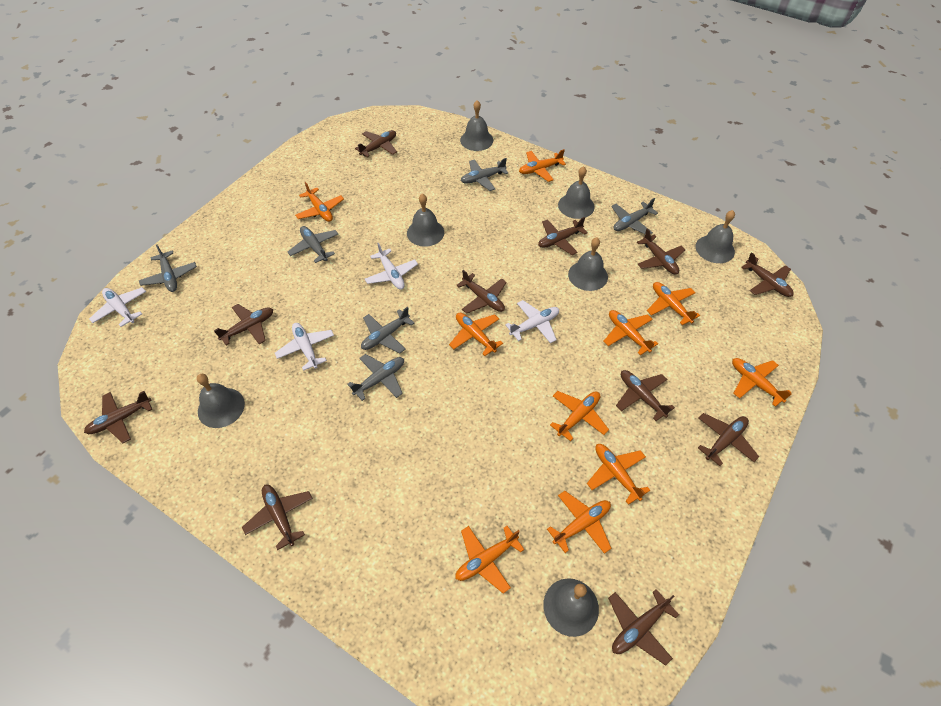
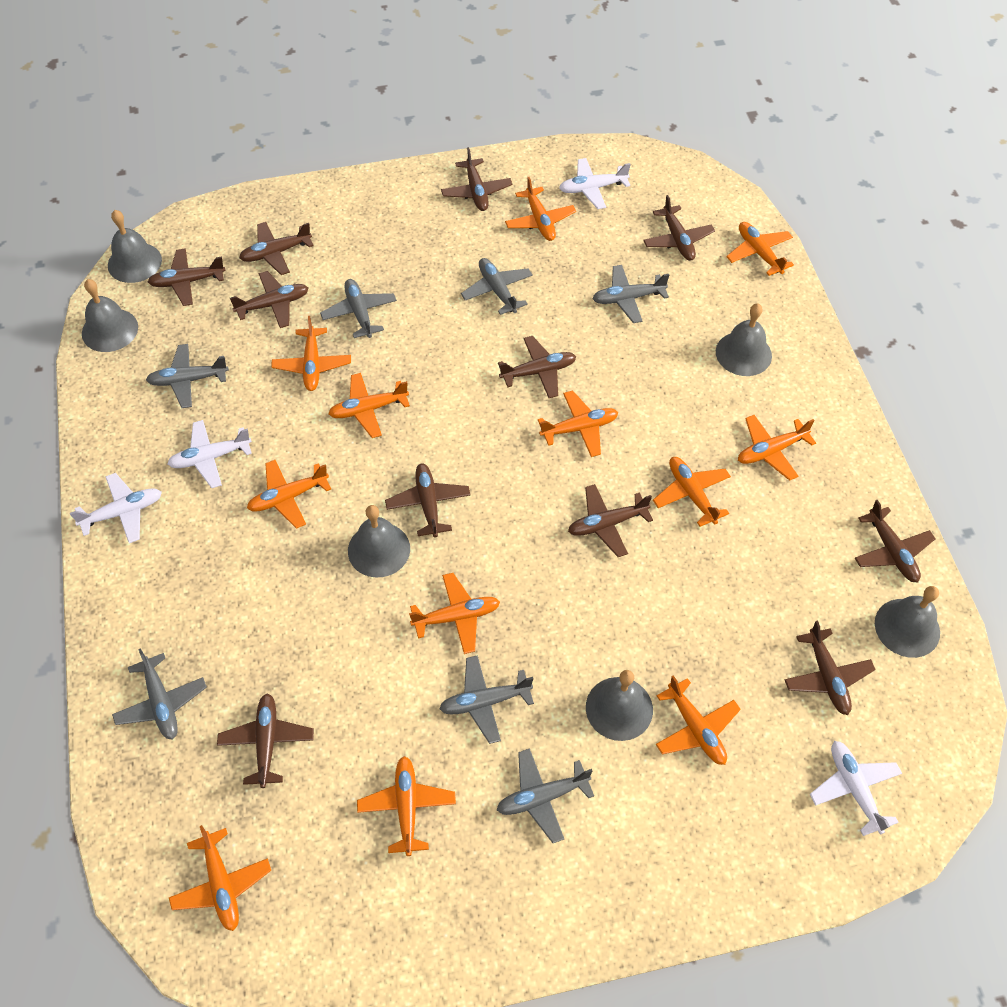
grey bell: [197,374,245,428] [407,193,444,247] [460,100,493,151] [543,578,599,637] [558,166,595,219] [568,237,608,291] [696,210,735,263] = 7 -> [82,279,138,352] [108,210,162,283] [348,505,410,578] [586,670,653,741] [716,303,772,376] [875,586,940,658] = 6
grey plane: [139,245,197,292] [287,226,338,263] [347,354,404,401] [361,307,414,353] [461,158,508,191] [611,198,658,234] = 6 -> [112,648,207,740] [146,344,229,408] [320,279,397,338] [440,655,534,744] [461,258,533,315] [497,748,594,843] [592,265,669,323] = 7
orange plane: [295,182,344,222] [449,313,503,356] [455,526,525,593] [519,149,566,182] [547,491,611,554] [550,391,609,441] [587,444,650,505] [603,310,658,355] [647,282,700,325] [732,358,792,407] = 10 -> [169,825,271,931] [247,460,331,529] [272,316,351,391] [328,373,410,438] [357,756,456,856] [409,573,500,654] [505,177,576,241] [538,390,618,457] [653,457,731,527] [656,675,741,765] [726,222,794,276] [738,415,816,481] = 12

